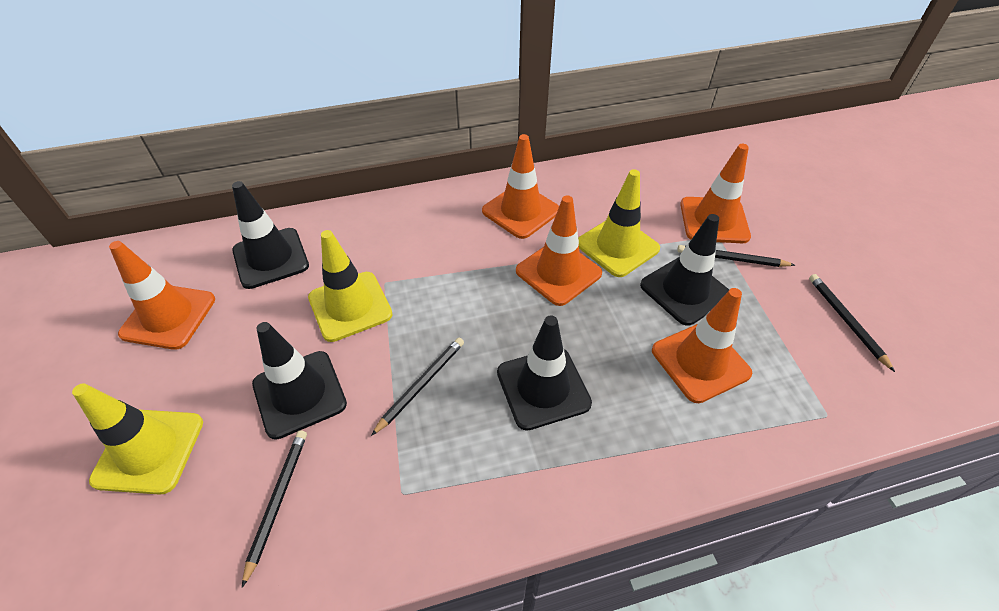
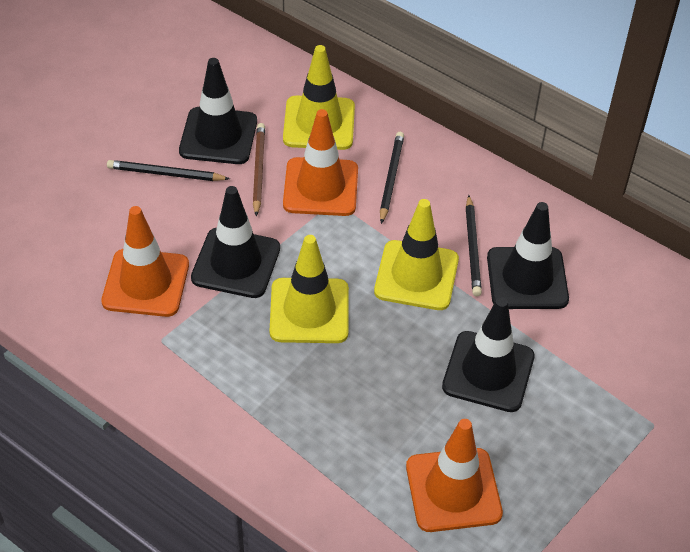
black pencil: [242,430,307,588] [371,338,464,436] [677,245,795,267] [809,274,895,372] = 4 -> [107,160,230,181] [380,132,404,224] [466,195,482,296] = 3
brown pencil: none = 0 -> [253,123,265,216] = 1
orange traffic cone: [109,241,215,350] [482,134,559,239] [516,195,602,306] [652,288,753,403] [680,144,751,243] = 5 -> [101,206,189,317] [283,109,358,216] [406,419,503,532] = 3

